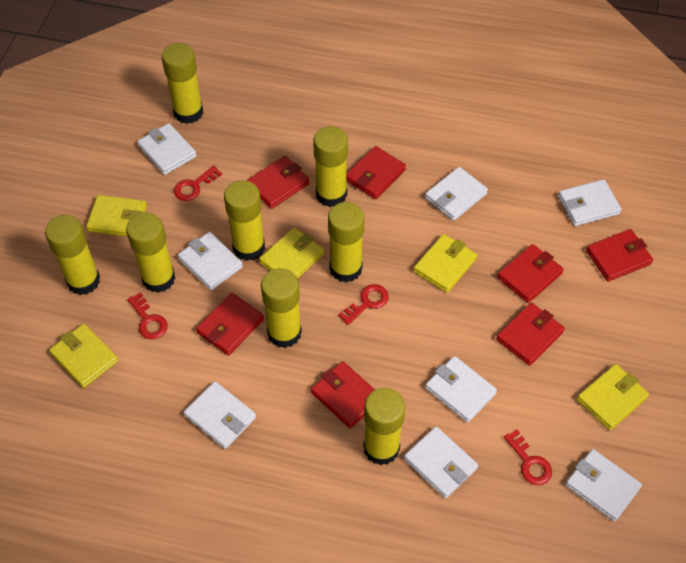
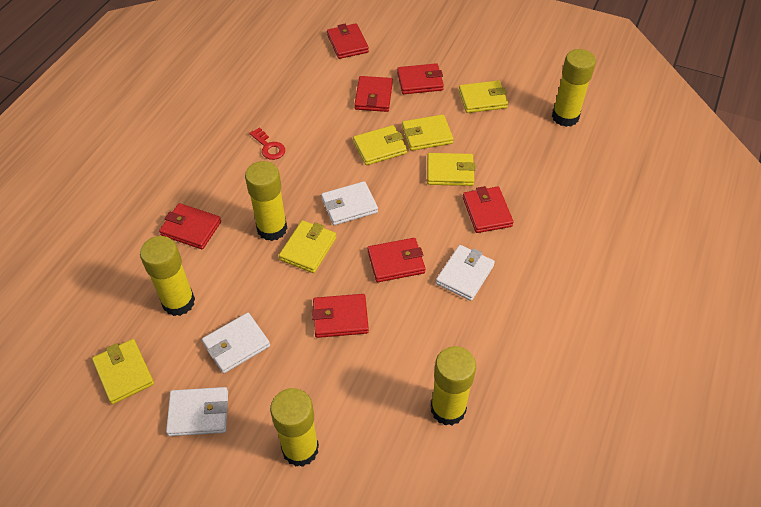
red key: [127,292,168,339] [174,165,222,201] [338,284,389,325] [504,429,552,485] = 4 -> [249,127,285,160] = 1
white wallet: [137,123,197,175] [178,232,243,290] [184,381,256,449] [404,426,478,498] [425,167,488,221] [425,356,497,423] [558,179,622,226] [565,449,642,522] = 8 -> [166,387,228,436] [202,313,270,373] [321,181,378,225] [436,245,495,301] = 4
yellow glue stick: [45,215,100,295] [126,212,175,293] [162,43,203,124] [224,180,265,261] [261,268,302,348] [313,126,348,207] [328,202,365,283] [363,388,405,465] = 8 -> [140,236,195,316] [245,161,287,241] [270,388,319,467] [431,346,476,426] [552,49,596,127] = 5
yellow wallet: [49,323,118,388] [86,195,147,237] [259,227,324,278] [413,234,477,293] [577,364,649,430] = 5 -> [92,339,154,404] [279,220,336,273] [353,125,407,165] [402,115,453,151] [427,153,476,186] [459,80,508,113] = 6

